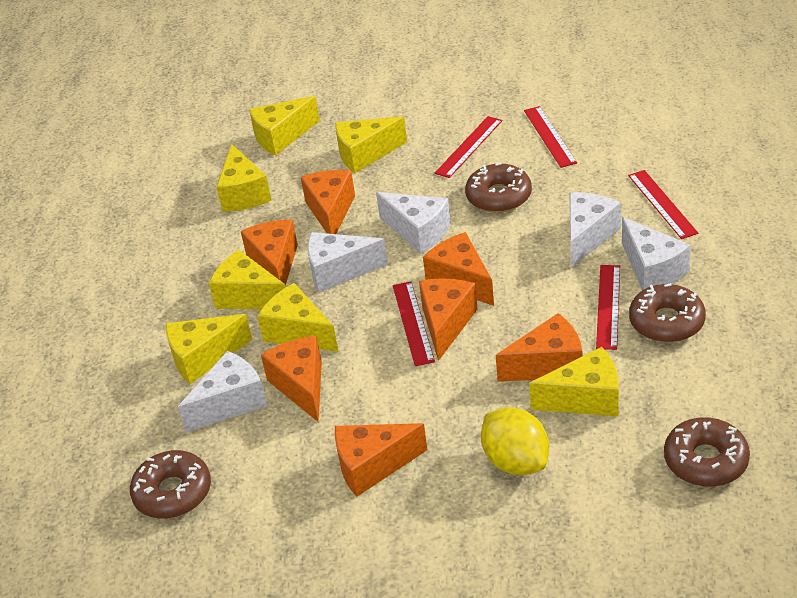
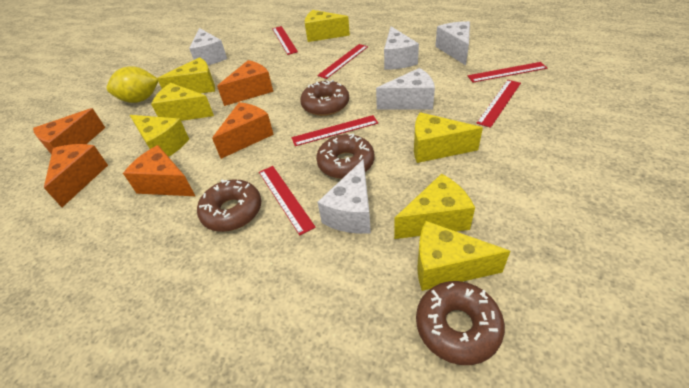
orange cheese: [241,220,298,286] [261,336,322,422] [301,170,355,234] [335,423,427,497] [419,278,478,361] [423,232,494,306] [496,313,583,382] = 7 -> [33,108,105,155] [44,144,108,207] [123,145,195,196] [212,102,274,159] [217,60,273,106] = 5
red ruler: [393,282,435,366] [435,116,502,178] [524,106,577,168] [596,265,620,350] [628,170,698,239] = 5 -> [259,166,316,235] [272,26,298,55] [292,115,378,146] [317,44,368,79] [468,62,547,82] [477,80,521,128] = 6

